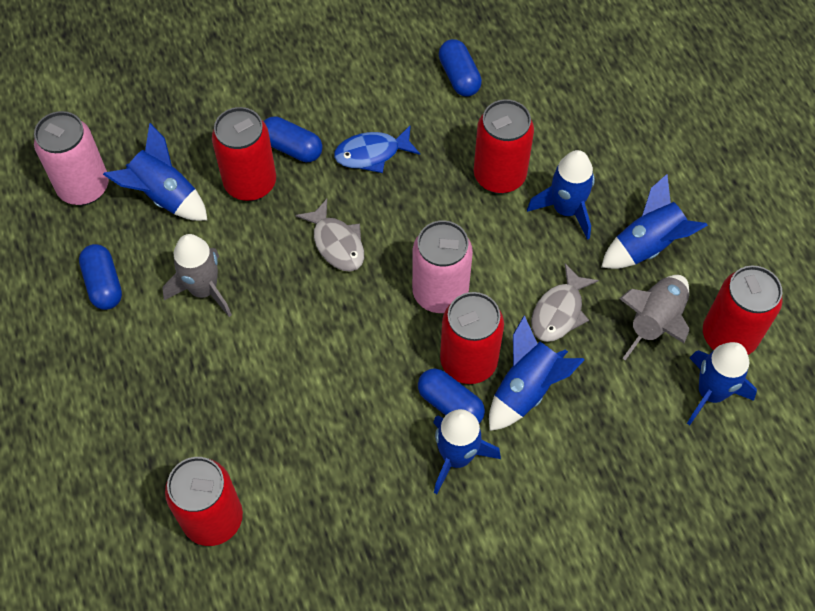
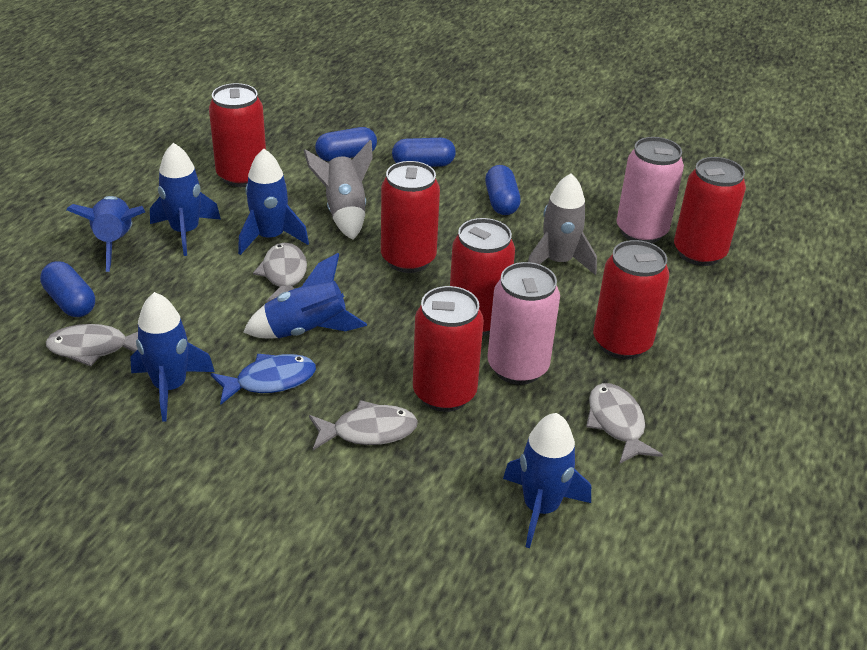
grey fish: [296,199,364,272] [531,263,599,342] = 2 -> [46,324,138,367] [253,243,307,303] [309,400,418,450] [586,383,663,464] = 4
red can: [165,457,243,546] [212,107,276,201] [440,292,504,384] [474,99,534,194] [703,266,783,355] = 5 -> [209,83,266,187] [381,161,440,273] [413,286,484,412] [450,218,515,336] [593,240,669,359] [674,157,746,266] = 6

